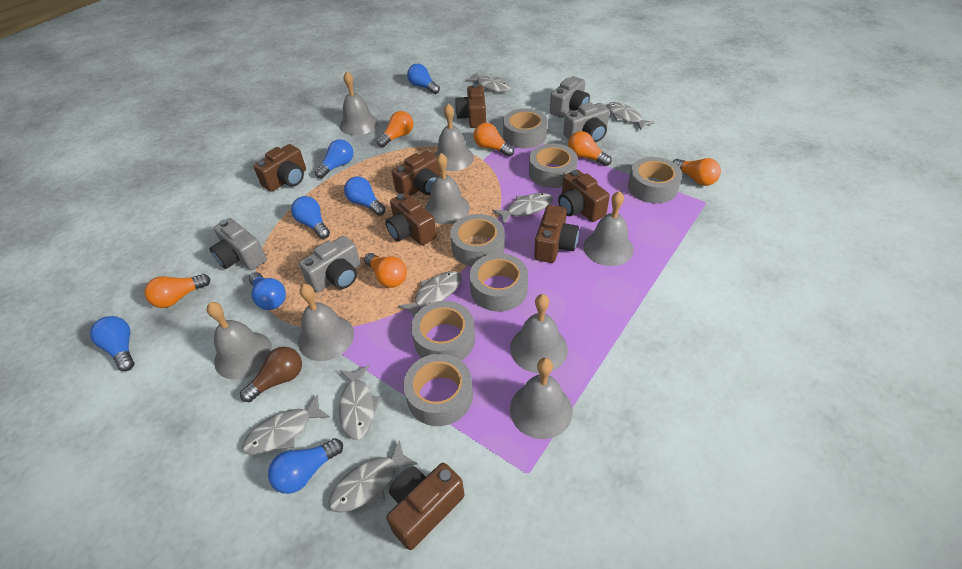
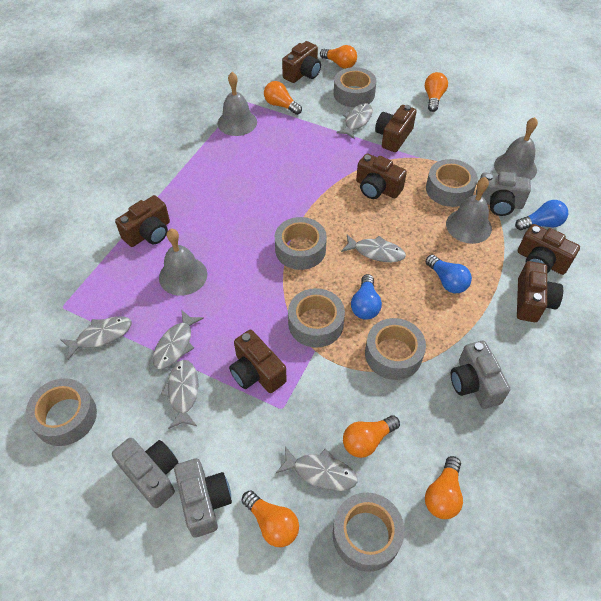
blue light bulb: [90,316,134,371] [249,272,286,310] [268,438,343,494] [291,196,330,239] [315,139,354,178] [344,177,385,216] [407,64,440,94] = 7 -> [351,274,382,320] [426,255,472,293] [515,200,568,230] = 3
brown light bulb: [240,347,302,402] = 1 -> none = 0
grey bell: [207,302,272,379] [298,284,354,361] [340,71,378,136] [425,153,470,224] [434,103,474,171] [510,294,568,373] [510,358,573,439] [583,191,634,266] = 8 -> [159,229,207,296] [218,72,257,136] [446,177,492,244] [494,117,538,180] = 4
grey fish: [242,394,330,455] [328,440,418,513] [339,365,381,440] [398,271,461,317] [466,73,510,92] [492,193,553,225] [607,102,655,130] = 7 -> [60,316,132,360] [153,310,204,369] [161,360,199,429] [276,446,358,491] [336,103,373,139] [341,234,406,262] = 6

